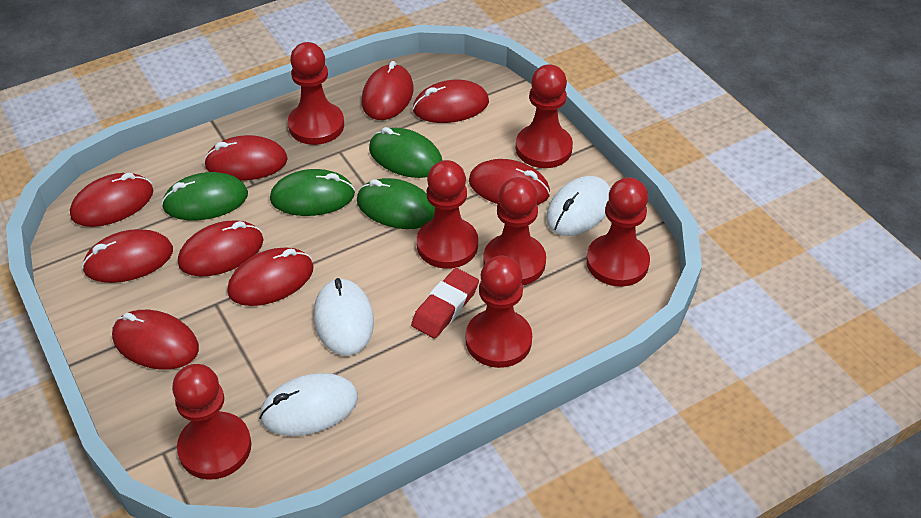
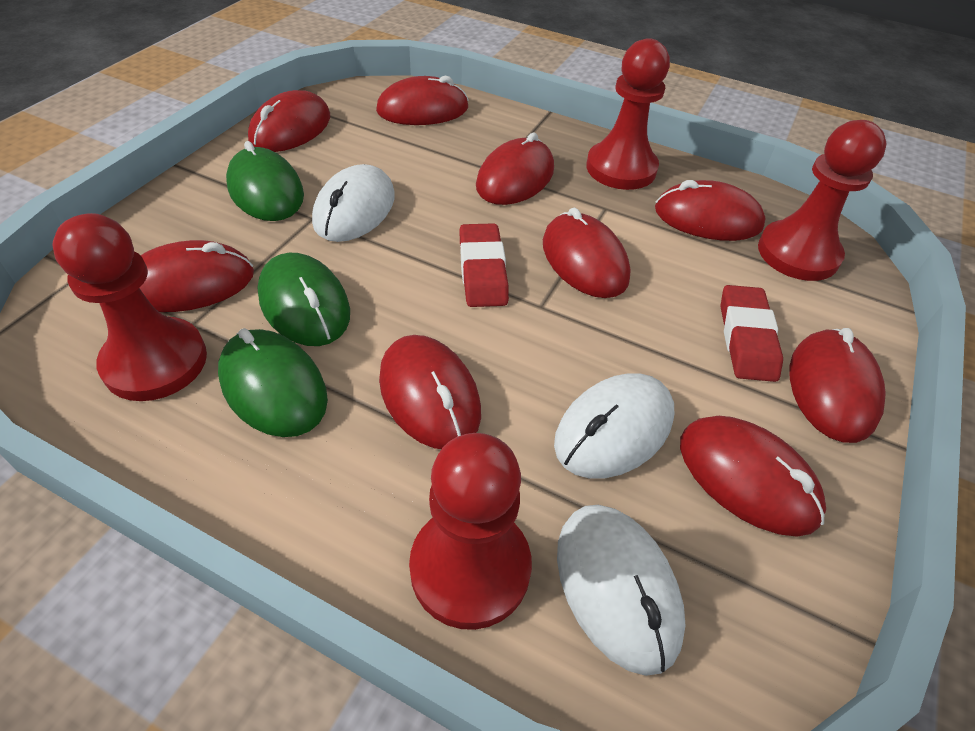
green mouse: [161,172,248,220] [270,169,355,216] [357,178,435,229] [369,127,443,178] = 4 -> [218,328,328,437] [226,141,304,221] [257,253,350,346] = 3
red eraser: [411,268,479,338] = 1 -> [459,223,509,307] [721,285,783,382] = 2
red pawn: [172,364,251,480] [288,42,344,145] [417,160,478,269] [466,255,532,368] [483,177,546,285] [516,64,573,168] [586,177,650,287] = 7 -> [53,213,207,401] [409,433,532,630] [586,38,670,190] [758,120,886,281] = 4

